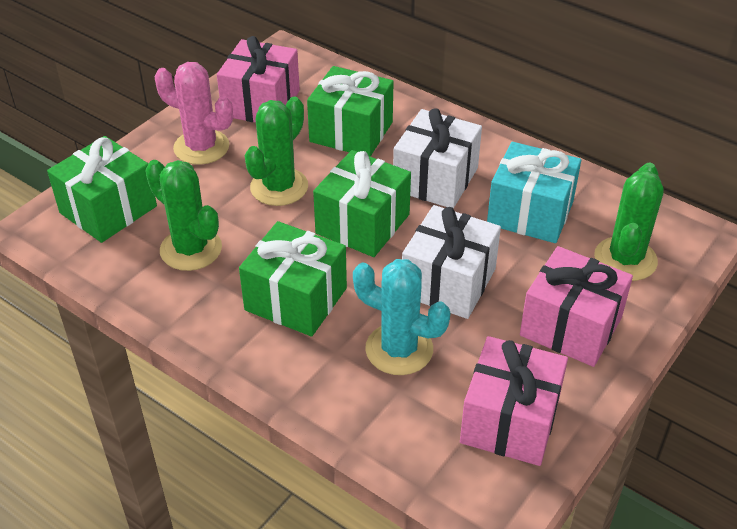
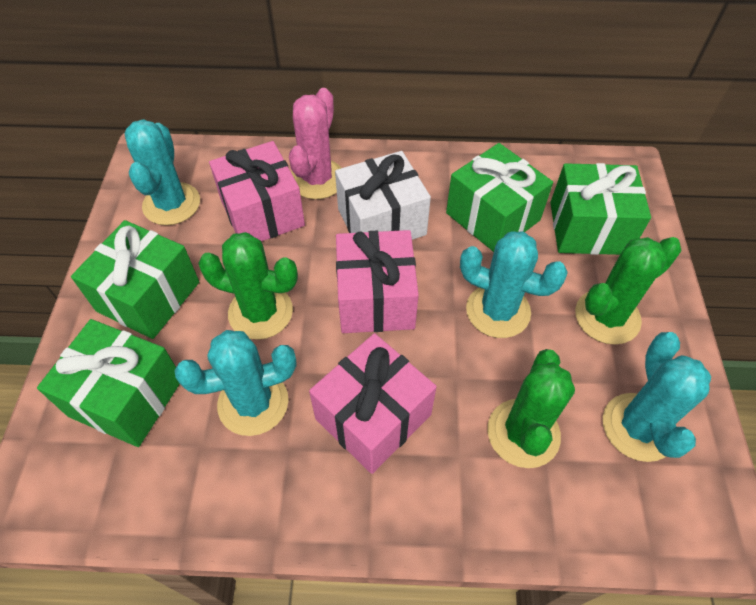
turquoise cactus: [353,259,450,375] = 1 -> [124,119,200,225] [174,330,297,436] [460,231,568,338] [603,332,711,462] = 4
turquoise gift: [487,142,581,243] = 1 -> none = 0
white gift: [393,108,482,208] [402,205,501,319] = 2 -> [335,151,431,240] = 1

